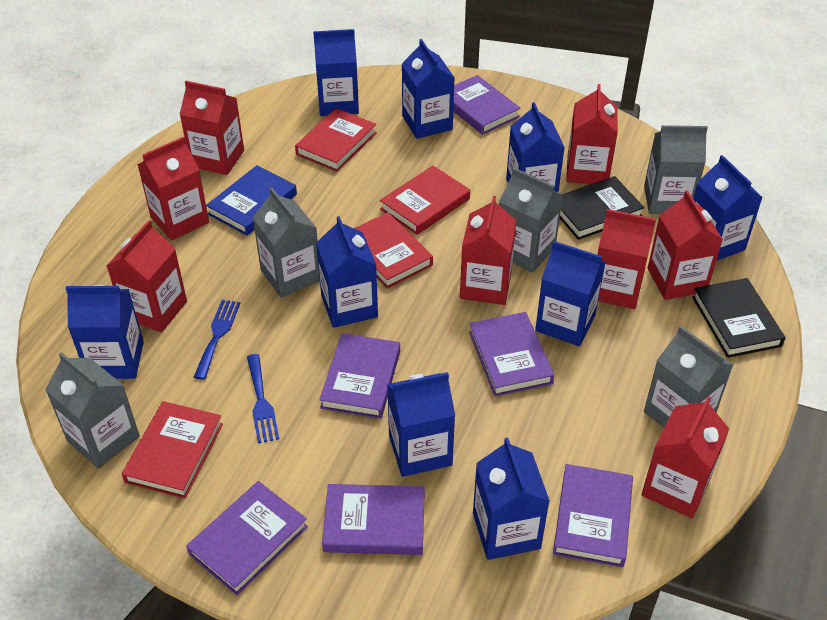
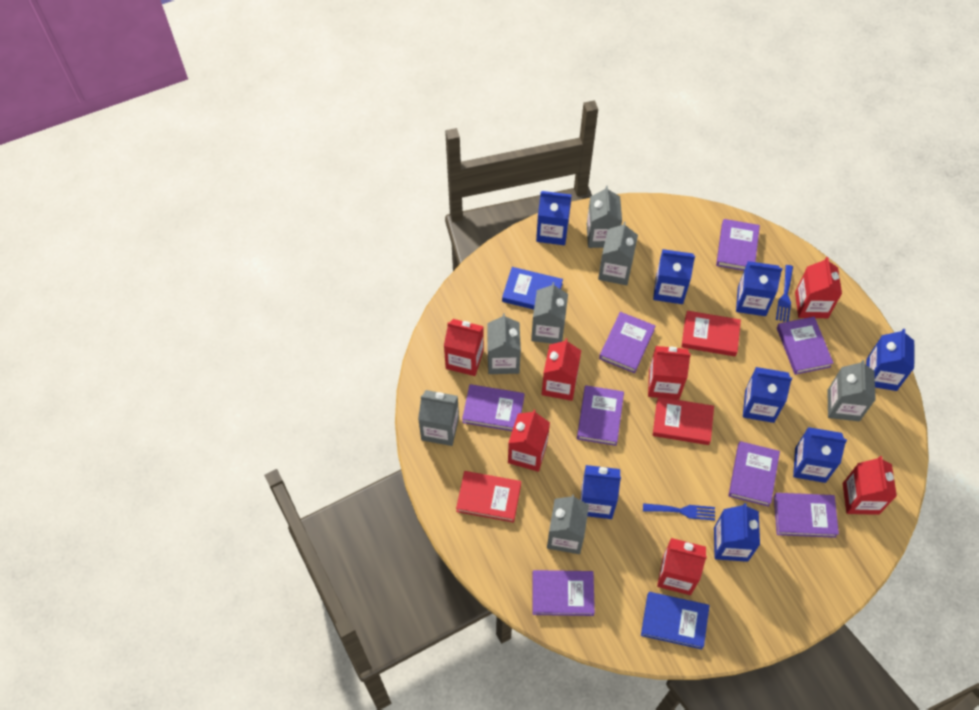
black book: [560,176,644,240] [692,278,785,358] = 2 -> none = 0
blue book: [206,165,297,236] = 1 -> [502,267,563,309] [641,592,710,649] = 2
blue carton: [66,285,144,379] [313,29,359,116] [316,216,378,328] [387,372,455,477] [402,39,455,139] [473,438,550,560] [506,102,565,193] [535,241,606,346] [693,155,763,261] = 9 -> [536,191,572,245] [581,465,621,519] [653,249,695,304] [714,503,760,562] [736,261,782,316] [743,367,792,423] [793,427,847,483] [866,329,914,391] = 8
grey carton: [45,352,140,468] [252,188,320,298] [499,168,563,273] [644,125,708,214] [644,326,733,428] = 5 -> [418,390,459,446] [487,313,521,374] [531,282,568,344] [547,494,589,554] [587,186,622,248] [598,222,638,285] [827,360,876,421] = 7
purple book: [186,481,308,595] [319,333,400,419] [322,484,425,555] [453,75,521,135] [469,312,554,396] [553,464,633,567] = 6 -> [462,384,524,431] [532,570,595,616] [577,385,624,446] [599,312,655,373] [716,219,760,271] [729,441,780,507] [774,493,839,538] [777,317,833,375] = 8
red book: [122,401,223,499] [295,108,377,172] [354,212,433,289] [380,166,470,235] = 4 -> [456,471,521,523] [653,397,714,445] [681,311,741,356] = 3
red carton: [107,220,187,333] [138,137,209,240] [179,81,244,175] [460,196,517,305] [567,84,618,184] [597,209,656,309] [641,396,729,518] [648,190,723,300] = 8 -> [444,319,484,376] [508,410,550,472] [542,338,581,401] [648,346,691,400] [657,538,707,595] [795,257,842,318] [843,456,897,515] = 7

